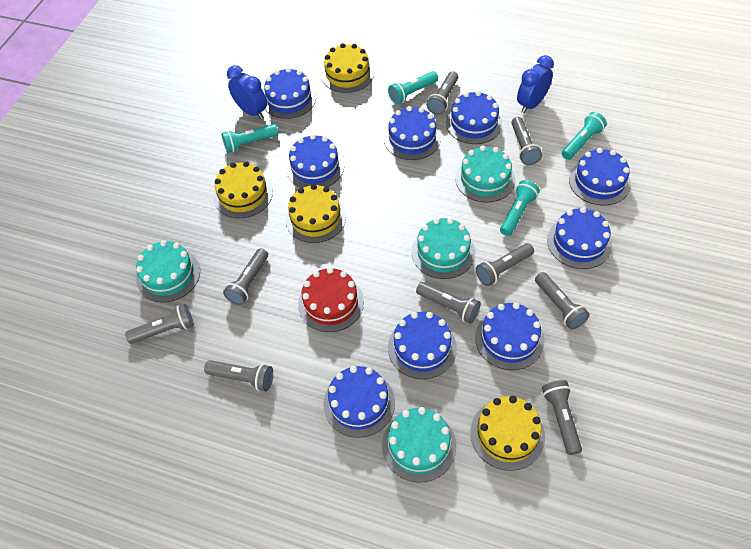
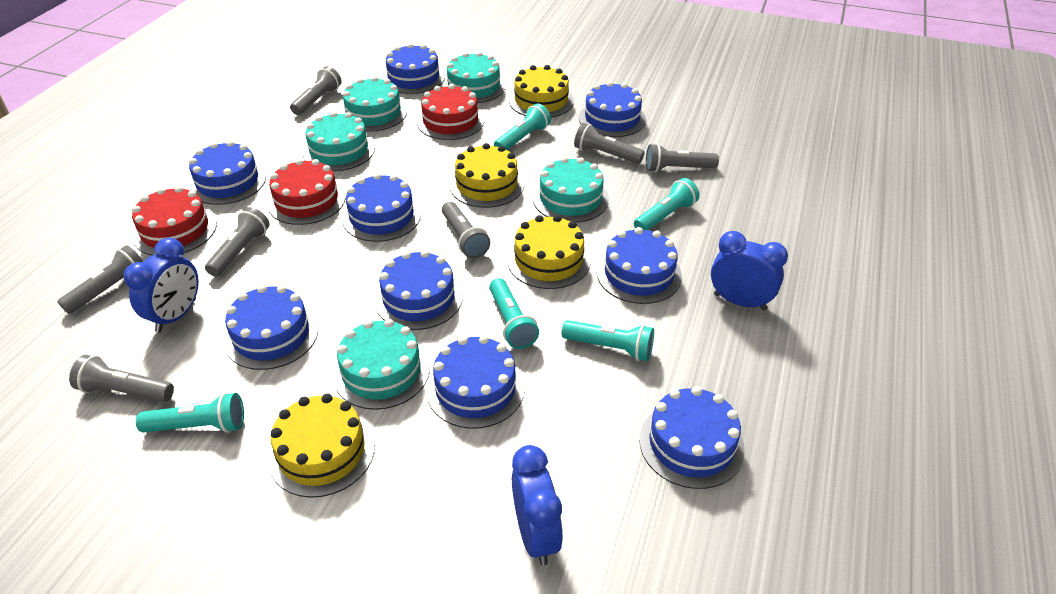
blue clock: [227,65,267,119] [517,55,554,113] = 2 -> [124,238,199,332] [512,445,563,566] [711,231,788,310] = 3
grey flashlight: [125,304,194,344] [204,360,273,391] [223,248,268,305] [416,282,481,324] [426,71,458,115] [476,243,534,286] [511,117,542,165] [535,272,589,329] [542,380,582,455] = 9 -> [57,245,144,314] [69,355,174,402] [205,207,270,277] [290,66,342,115] [442,202,490,258] [574,123,645,164] [646,143,719,172] = 7
red cake: [298,267,364,332] = 1 -> [132,186,217,255] [267,159,345,225] [417,84,484,140] = 3
turquoise cake: [136,240,200,302] [382,407,456,483] [412,218,475,279] [455,145,515,203] = 4 -> [303,112,375,171] [333,319,430,410] [340,76,407,132] [442,52,506,103] [533,157,609,223] = 5
turquoise flashlight: [222,124,279,153] [388,71,438,104] [500,180,540,236] [562,112,607,160] = 4 -> [136,392,244,433] [489,278,539,349] [494,104,551,150] [561,320,654,361] [634,178,700,230] = 5

